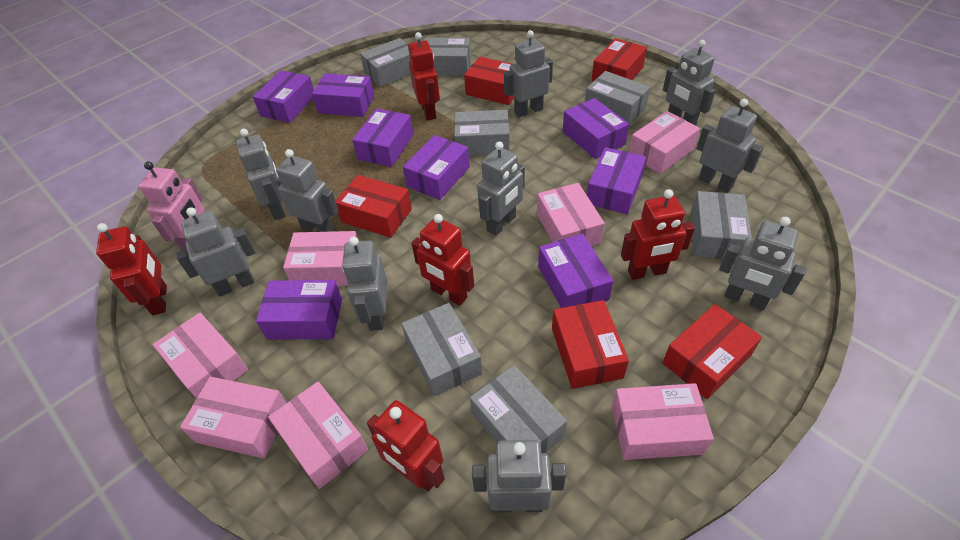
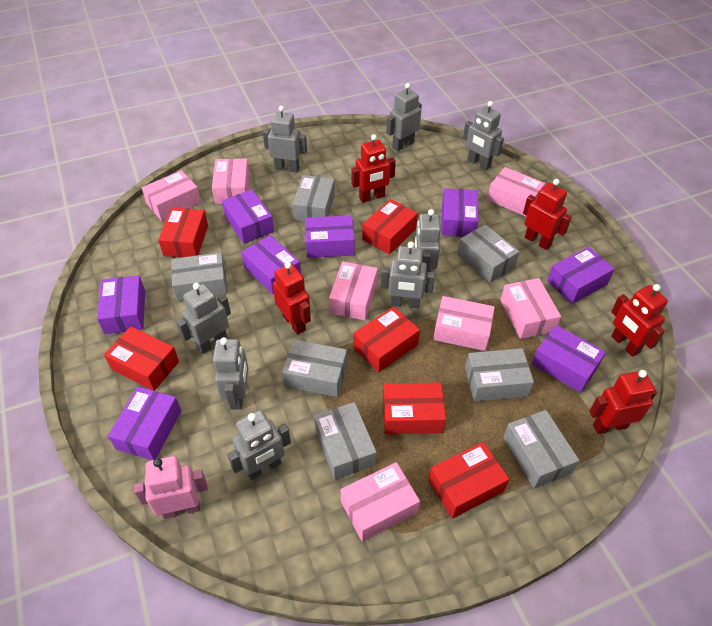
grey robot: [176,207,256,296] [236,129,286,220] [276,149,339,232] [342,237,387,331] [472,440,566,513] [477,141,525,236] [504,30,553,117] [663,40,716,126] [696,99,763,193] [719,217,806,310] = 10 -> [176,283,231,354] [213,337,248,410] [227,410,291,480] [263,106,307,172] [381,242,435,309] [386,83,422,151] [415,209,441,282] [463,101,504,170] = 8
red box: [336,175,412,238] [464,57,514,105] [552,300,629,389] [592,38,647,81] [663,304,762,399] = 5 -> [104,326,179,391] [158,208,208,258] [353,306,420,373] [362,199,418,255] [383,382,446,434] [428,442,509,519] = 6

